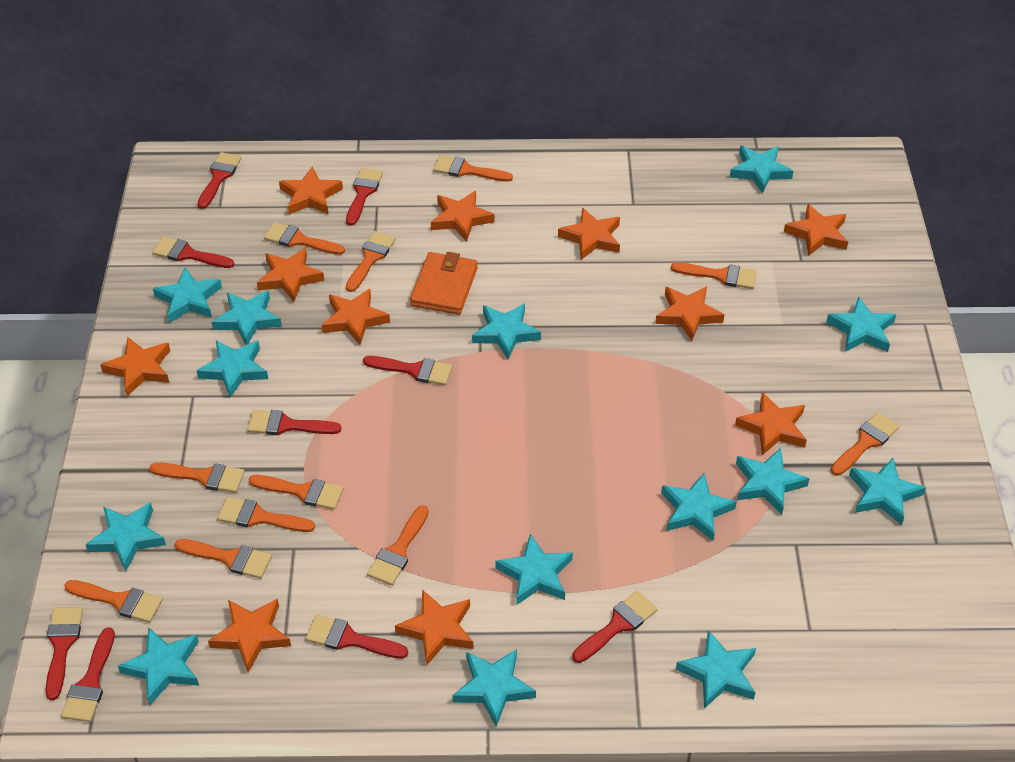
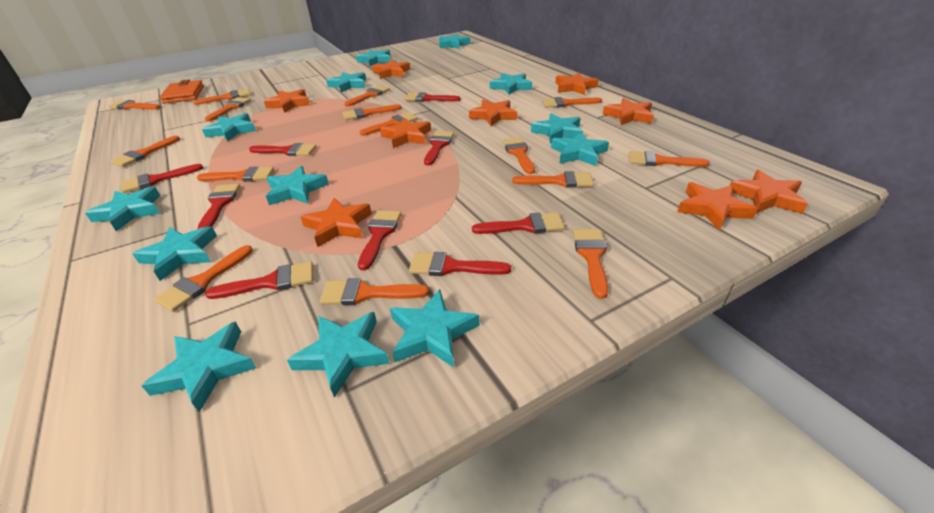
orange brush: [64,580,163,623] [149,463,245,493] [175,539,272,579] [217,497,315,532] [248,475,344,510] [264,222,345,255] [346,231,396,292] [367,505,429,585] [433,155,513,182] [671,263,757,289] [831,412,899,476] = 11 -> [108,100,160,110] [110,136,180,167] [154,245,253,312] [194,89,251,105] [197,166,274,182] [205,97,251,122] [320,278,429,305] [342,104,402,120] [344,85,390,107] [360,112,418,136] [502,137,535,174] [512,171,594,188] [542,97,602,108] [573,229,608,299] [629,151,710,167] = 15
orange star: [100,337,170,396] [208,599,291,672] [257,248,324,302] [279,167,343,214] [321,289,390,345] [395,590,474,665] [431,191,495,242] [558,208,620,260] [655,286,724,341] [735,392,807,455] [784,204,848,256] = 11 -> [264,89,310,113] [301,198,372,247] [372,60,410,79] [380,118,431,148] [469,100,517,126] [555,72,599,95] [603,98,654,125] [677,182,758,230] [730,170,808,214] = 9
turquoise star: [86,502,166,571] [118,627,199,705] [153,267,222,323] [196,340,268,397] [212,290,282,345] [453,649,536,727] [472,303,541,360] [495,534,573,605] [661,473,737,541] [676,630,756,709] [730,146,793,193] [736,448,809,514] [826,297,897,352] [849,458,926,525] = 14 -> [85,187,160,231] [133,226,217,281] [142,322,256,412] [202,113,256,141] [266,166,329,205] [287,312,389,398] [326,72,366,92] [356,49,390,66] [390,289,480,367] [439,34,470,49] [490,73,532,95] [531,113,583,144] [551,132,609,166] = 13

